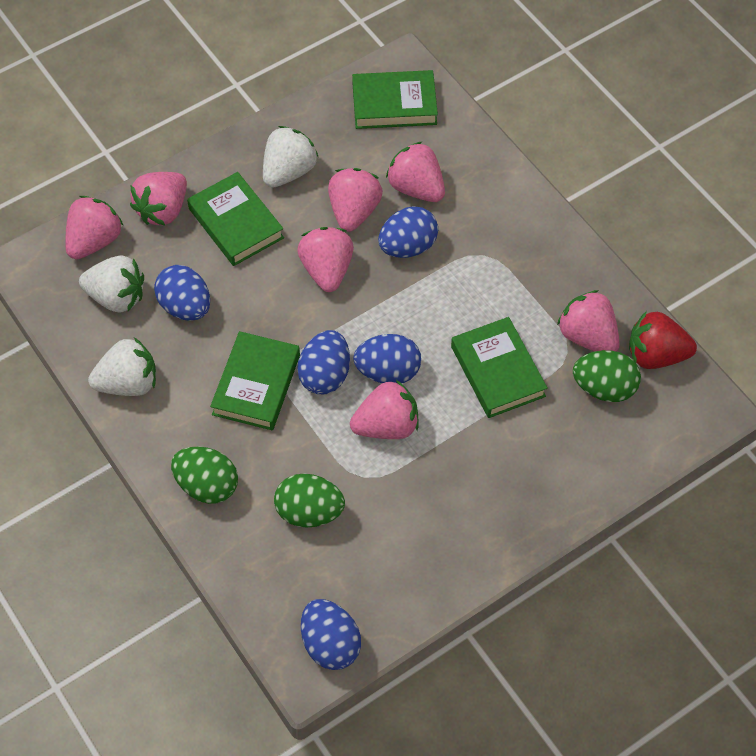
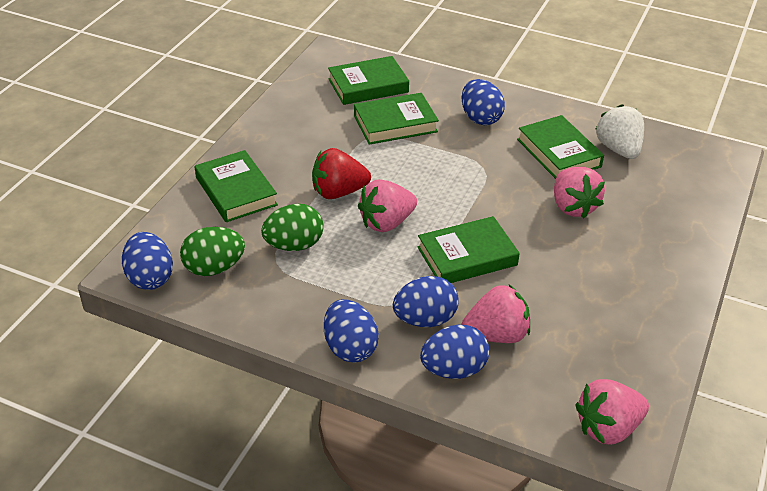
green book: [187,172,284,266] [210,331,300,430] [352,70,438,129] [451,317,548,418] = 4 -> [195,150,278,222] [328,56,409,105] [354,93,439,145] [418,216,520,283] [517,115,604,179] = 5
green egg: [171,446,238,504] [274,473,345,528] [573,350,641,402] = 3 -> [180,227,245,276] [261,204,324,251] = 2
pink strawberry: [65,196,124,259] [130,172,187,226] [297,227,354,292] [328,168,383,232] [350,380,418,439] [386,141,445,202] [557,290,620,352] = 7 -> [358,179,417,232] [461,285,530,343] [554,167,605,219] [575,379,649,445] = 4
white strawberry: [79,255,144,313] [88,337,156,396] [263,126,318,188] = 3 -> [596,104,644,159] = 1

